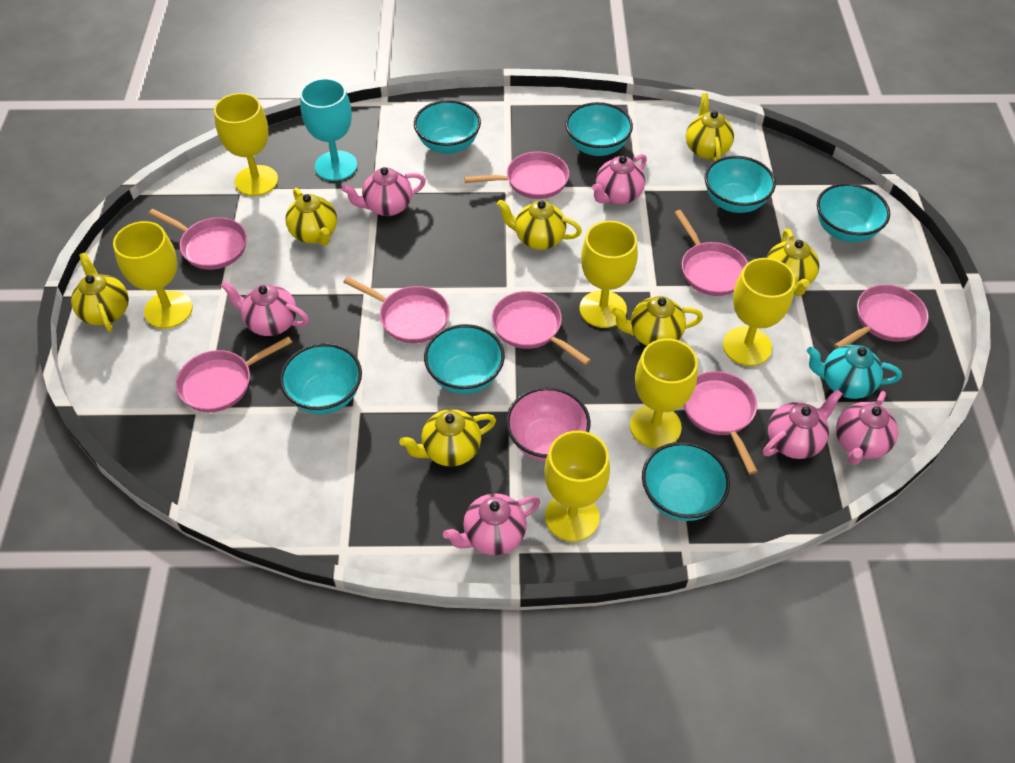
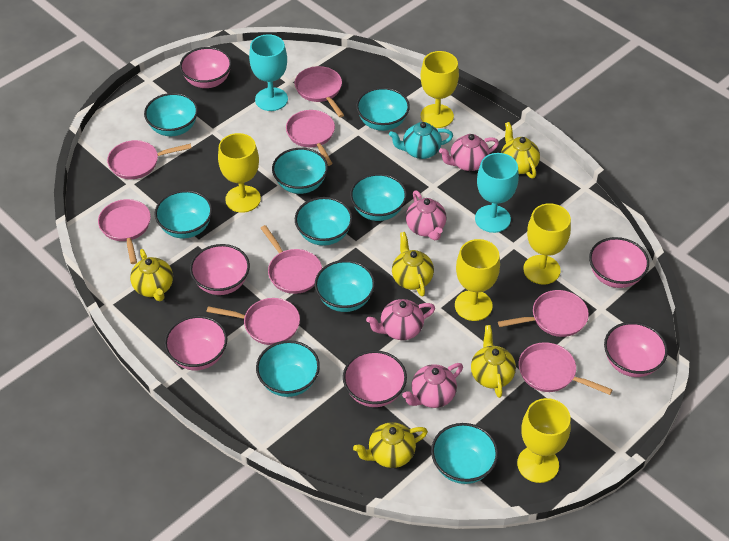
pink bowl: [506,387,590,461] = 1 -> [164,316,227,370] [180,47,232,88] [190,244,250,295] [343,350,407,407] [589,237,649,288] [604,322,668,377] = 6
pink teapot: [221,281,309,336] [342,167,426,216] [443,493,540,555] [592,154,647,205] [763,389,842,459] [836,391,898,465] = 6 -> [366,299,435,340] [402,363,463,408] [406,190,446,240] [439,134,499,171] = 4
turquoise bowl: [280,343,362,414] [414,100,481,154] [424,324,505,394] [565,102,633,156] [642,442,730,521] [705,156,776,213] [817,183,890,242] = 7 -> [144,93,198,136] [154,190,213,238] [256,340,320,397] [272,148,328,194] [295,197,353,246] [315,260,375,312] [350,174,407,221] [356,87,410,131] [431,423,498,484] = 9
turquoise goblet: [300,78,357,181] = 1 -> [249,34,288,111] [475,153,519,233] = 2
yellow goblet: [113,221,193,329] [214,93,278,196] [544,431,610,542] [580,221,638,328] [630,338,698,448] [723,258,795,366] = 6 -> [218,133,261,213] [421,51,459,128] [455,239,500,321] [517,398,571,483] [523,203,571,285] = 5
yellow teapot: [71,253,129,332] [285,188,337,246] [399,409,496,467] [497,200,582,250] [611,296,703,346] [686,93,734,162] [766,229,820,296] = 7 -> [130,249,173,301] [353,422,428,468] [392,232,434,297] [471,325,516,398] [501,122,540,178] = 5

